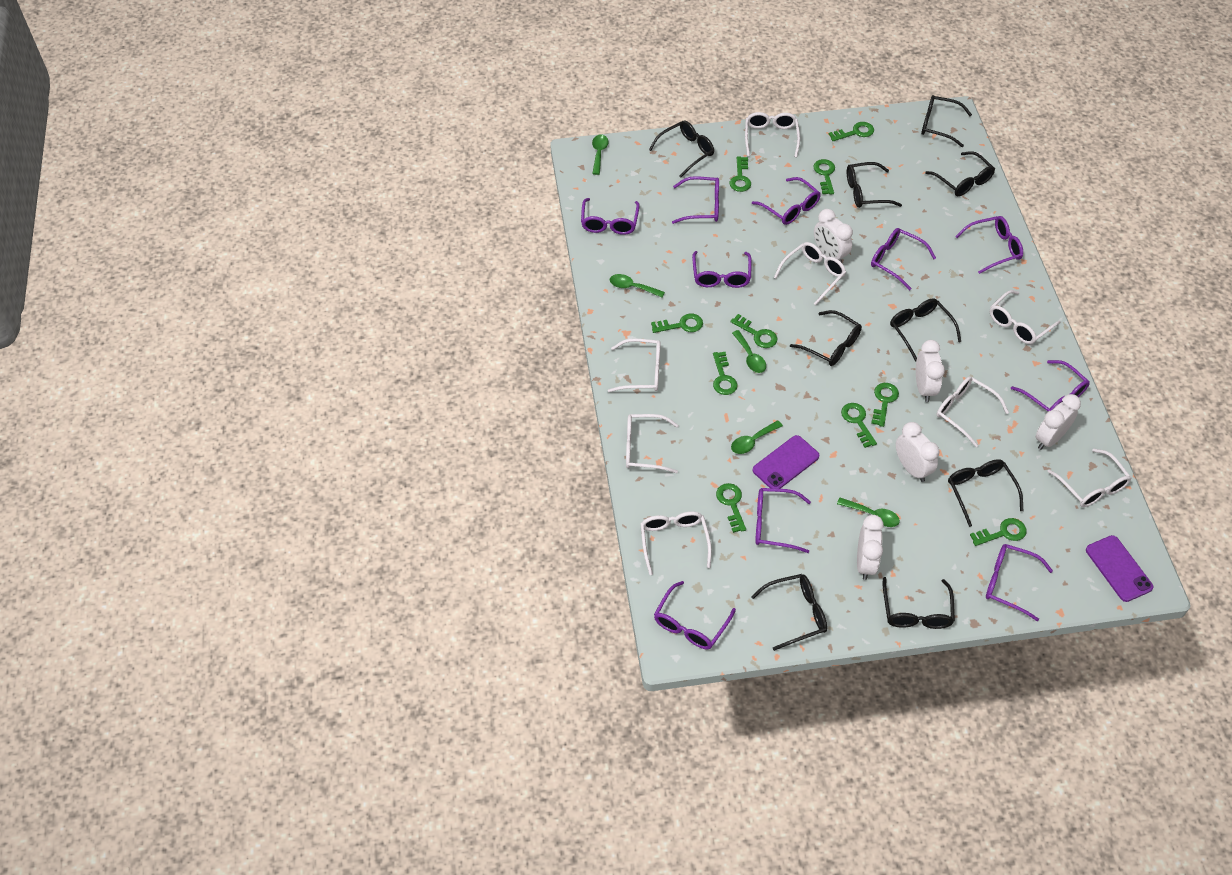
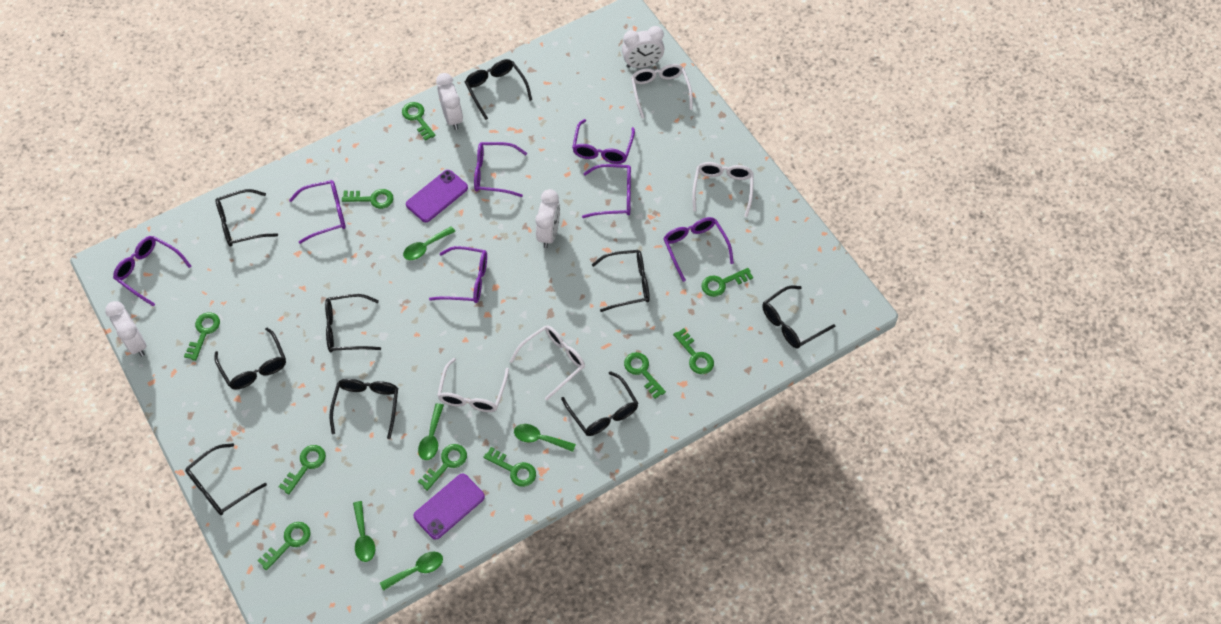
purple glasses: [581,198,640,235] [654,581,736,649] [672,176,719,224] [692,251,752,288] [752,177,821,225] [755,488,811,553] [871,228,936,290] [955,216,1023,274] [986,544,1053,621] [1011,360,1090,412] = 10 -> [113,236,191,306] [289,180,346,244] [429,246,487,303] [474,142,527,197] [572,119,635,164] [582,164,631,218] [663,217,734,282] = 7
white clock: [814,209,853,263] [857,515,884,580] [896,422,939,482] [916,340,945,402] [1036,394,1081,450] = 5 -> [105,301,147,357] [436,73,463,130] [535,189,560,248] [622,26,664,68] = 4
white glasses: [608,338,661,392] [626,414,679,473] [641,511,712,575] [745,112,800,157] [774,242,846,305] [936,376,1009,447] [990,290,1061,344] [1047,448,1131,507] = 8 -> [437,358,509,412] [510,325,585,400] [631,64,693,118] [692,162,754,217] = 4

